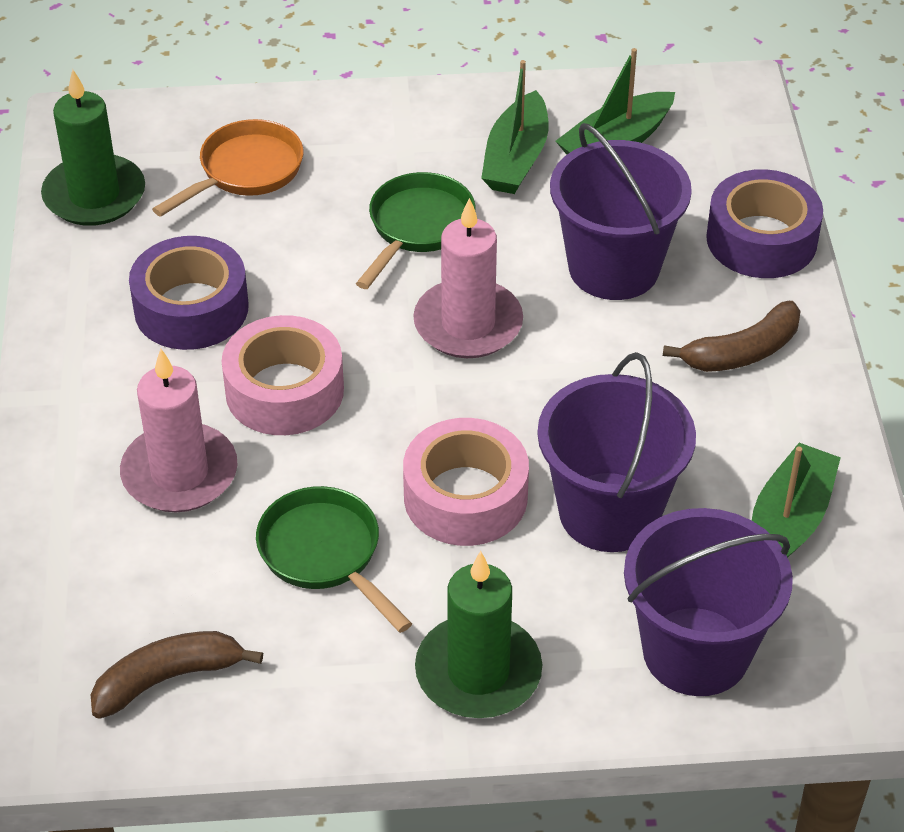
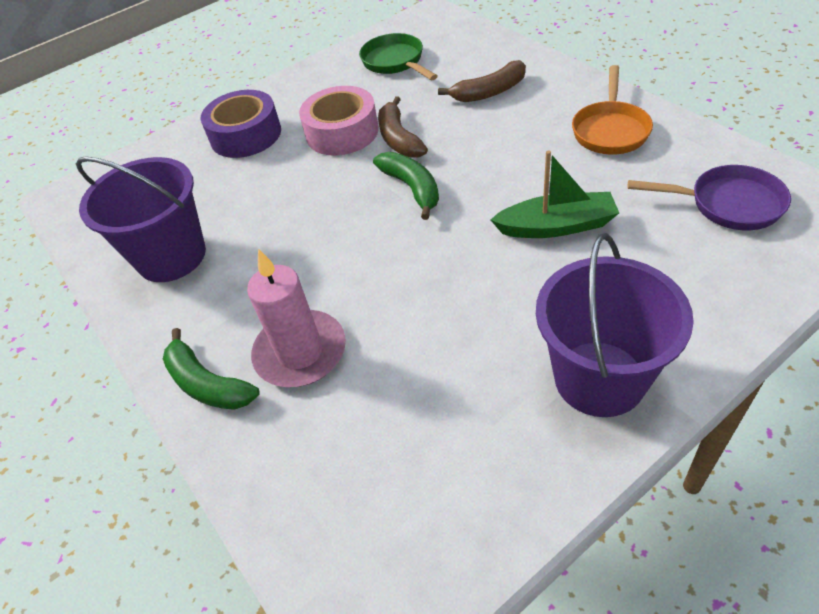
green banana: none = 0 -> [163,328,259,410] [373,152,439,220] = 2
green boat: [481,60,548,194] [556,48,675,155] [752,443,841,558] = 3 -> [491,151,619,238] = 1
green candle: [41,69,145,226] [415,551,542,718] = 2 -> none = 0
green pan: [256,486,412,633] [356,172,476,289] = 2 -> [359,33,438,80] = 1
pink candle: [120,349,238,512] [413,198,523,358] = 2 -> [247,249,346,387] = 1
pink tape: [221,315,344,435] [403,418,529,546] = 2 -> [299,86,379,156] = 1
purple bucket: [537,352,696,552] [550,123,692,300] [624,508,793,696] = 3 -> [76,156,206,282] [536,233,694,417] = 2
purple pan: none = 0 -> [628,165,791,230] = 1
purple tape: [129,236,249,350] [706,169,823,278] = 2 -> [201,90,281,158] = 1

